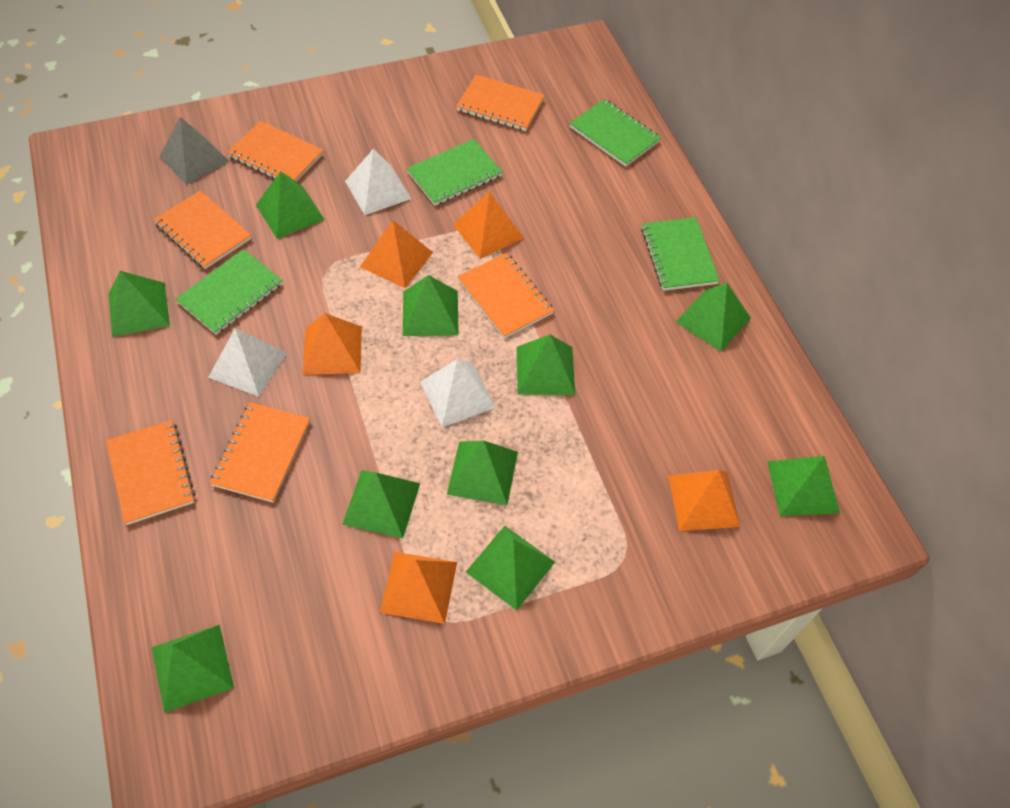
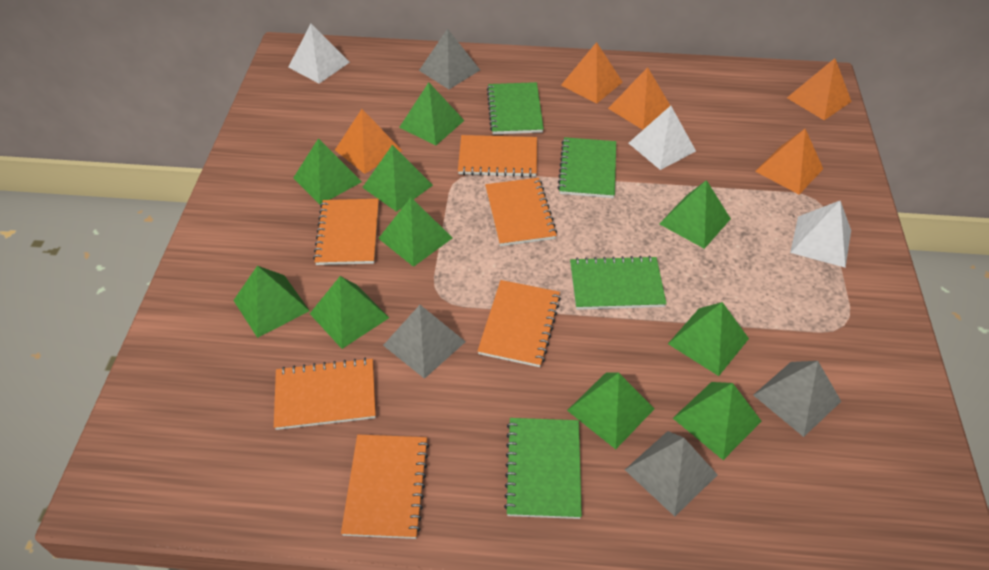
grey pyramid: [159,117,229,185] = 1 -> [383,305,466,379] [419,29,480,89] [625,431,718,517] [753,361,841,437] = 4

